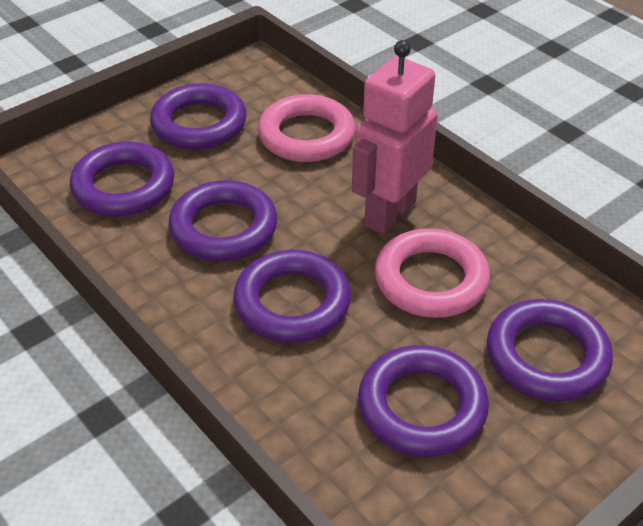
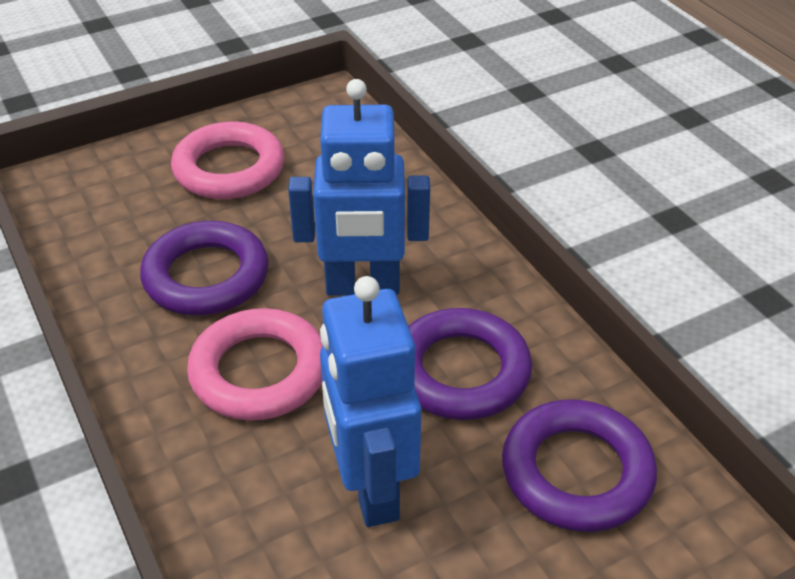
blue robot: none = 0 -> [288,79,430,296] [320,276,422,527] = 2
pink robot: [352,40,438,235] = 1 -> none = 0
purple ring: [70,141,175,216] [150,83,247,150] [168,180,277,261] [233,250,351,343] [358,345,489,457] [487,299,613,402] = 6 -> [140,221,269,315] [408,308,532,420] [502,399,657,532] = 3

